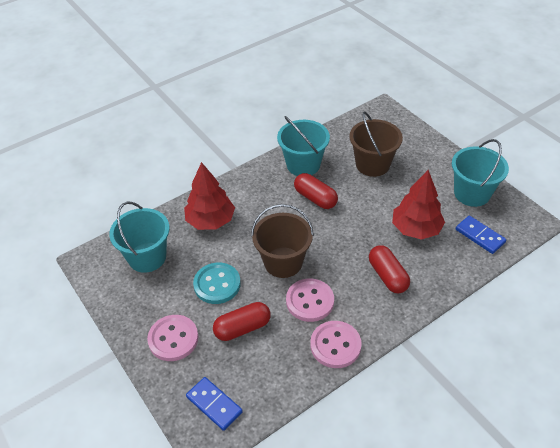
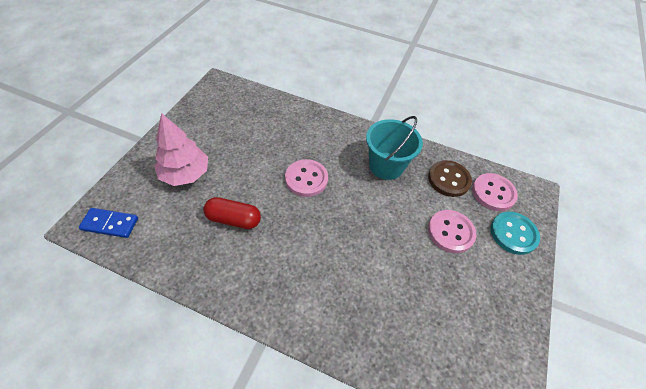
blue domino: [186,377,243,431] [456,216,506,254] = 2 -> [79,208,138,238] = 1
brown bucket: [251,204,314,278] [349,111,403,177] = 2 -> none = 0
brown button: none = 0 -> [428,160,472,197] = 1
pink tree: none = 0 -> [154,113,208,186] = 1
red capsule: [213,302,271,341] [294,173,338,209] [369,245,410,293] = 3 -> [204,197,261,229] = 1
red tree: [184,162,235,230] [392,170,445,240] = 2 -> none = 0
turquoise bucket: [109,201,170,273] [277,116,330,176] [452,139,509,207] = 3 -> [366,116,423,180] = 1

